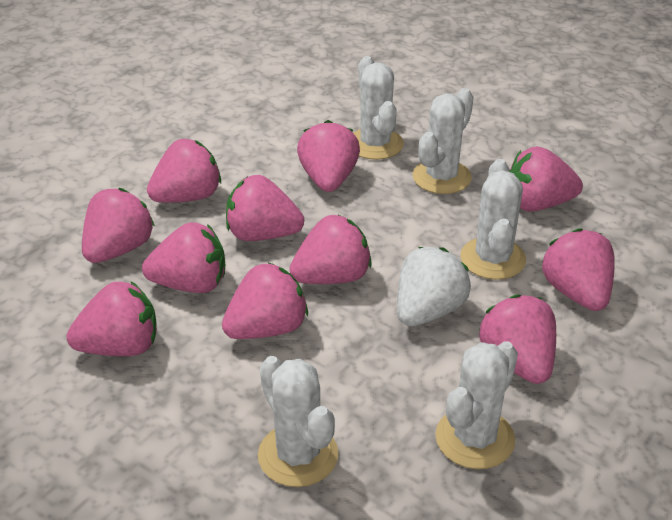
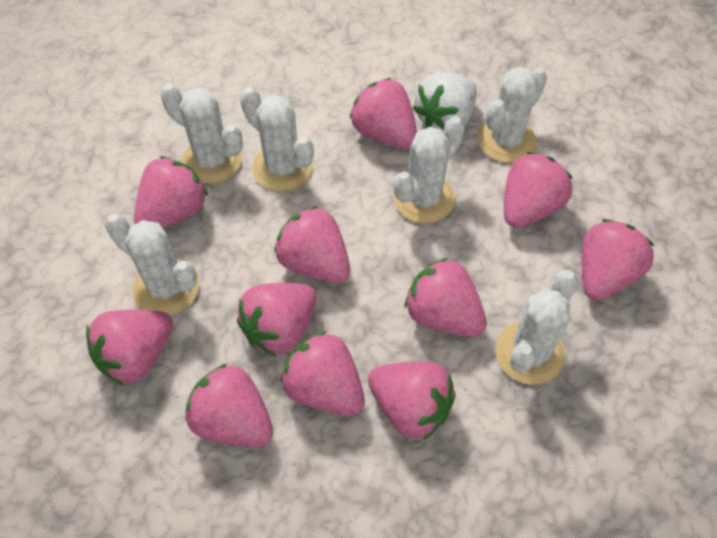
white cactus: [258,356,339,487] [354,56,404,160] [412,88,474,194] [435,341,518,469] [460,159,526,280] = 5 -> [105,214,199,316] [160,84,243,184] [240,87,314,192] [393,116,465,224] [477,66,547,163] [495,270,578,385] = 6

